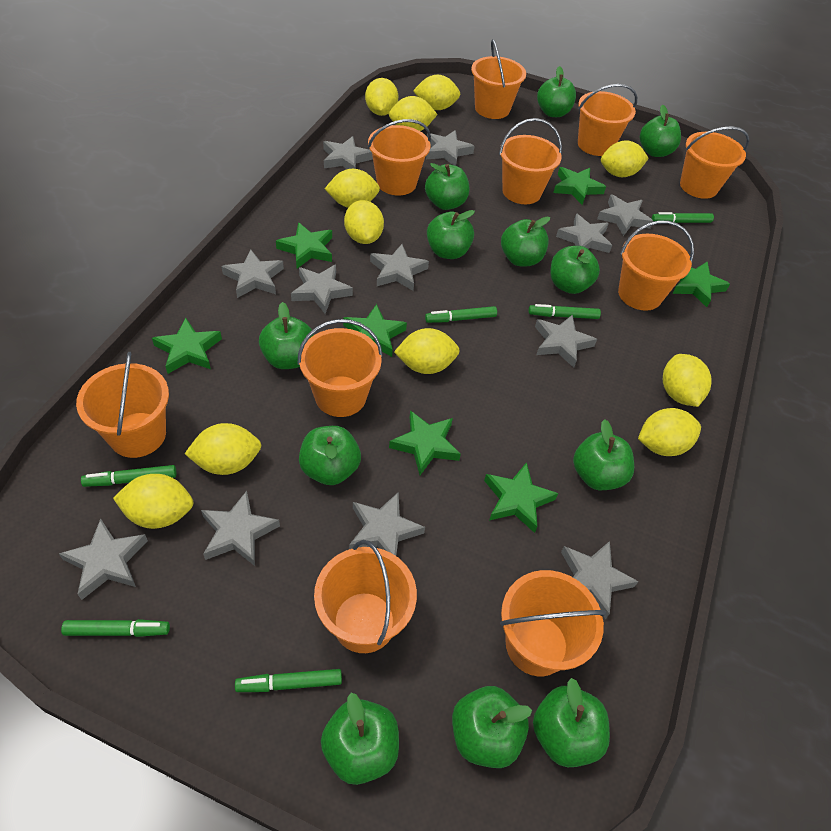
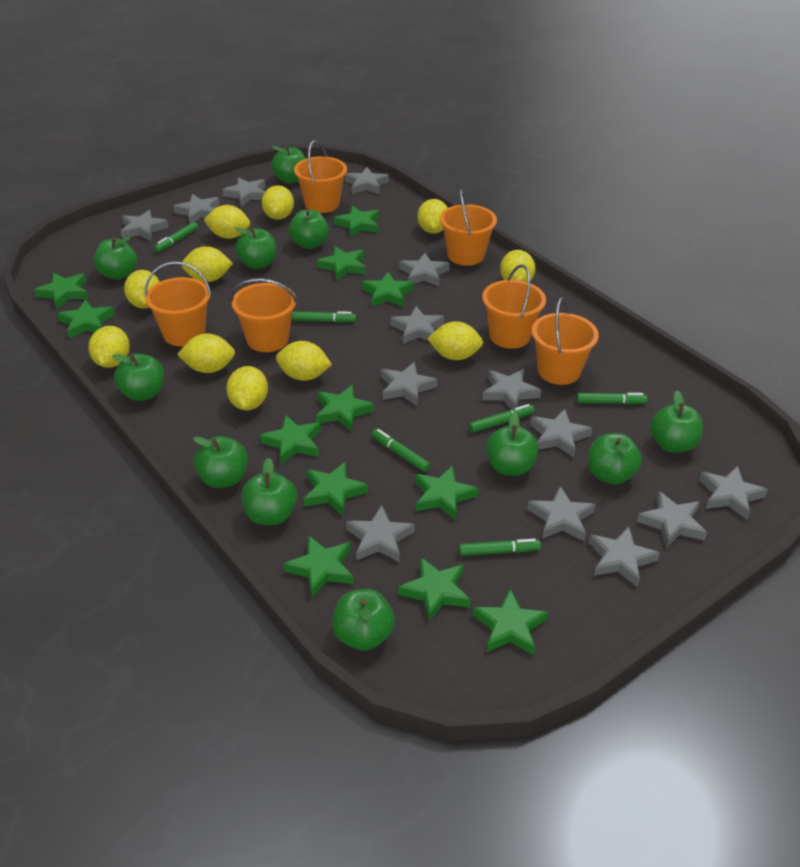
green apple: [259,302,314,369] [299,426,361,485] [321,693,399,785] [425,163,469,210] [427,210,475,259] [452,686,532,768] [501,216,550,267] [533,678,610,767] [537,66,576,117] [550,246,600,294] [573,419,634,490] [640,105,681,157] = 12 -> [94,237,137,280] [112,353,164,401] [193,436,248,488] [235,227,276,269] [241,458,297,525] [271,145,306,184] [289,209,329,249] [332,589,395,651] [486,412,539,476] [588,433,642,485] [650,390,703,453] = 11
green star: [152,318,222,374] [276,222,332,268] [343,304,407,357] [389,410,461,475] [484,462,558,533] [553,167,606,205] [672,262,730,307] = 7 -> [34,273,88,309] [57,299,115,338] [260,415,321,464] [284,536,353,597] [304,462,368,516] [316,385,374,432] [317,246,366,280] [334,206,379,237] [362,272,414,307] [398,557,471,621] [415,466,478,520] [473,589,548,655] = 12
grey star: [59,519,148,600] [201,491,280,566] [221,249,284,298] [291,264,353,314] [323,136,373,169] [349,492,425,556] [370,244,429,291] [426,130,474,166] [535,314,597,368] [556,213,612,253] [561,541,639,619] [597,194,653,236] = 12 -> [121,210,169,241] [173,194,220,223] [222,177,265,206] [345,167,389,194] [346,505,415,562] [381,362,437,407] [390,306,444,344] [399,253,450,286] [482,369,541,409] [527,486,596,541] [530,409,592,457] [589,527,660,588] [637,491,707,548] [699,466,768,520] = 14
orange bucket: [76,352,169,458] [297,319,383,417] [314,540,417,653] [368,119,431,196] [471,39,526,119] [499,118,562,204] [500,570,606,676] [578,84,637,156] [618,220,694,311] [680,126,749,199] = 10 -> [144,261,212,346] [231,279,298,352] [294,140,347,213] [440,189,497,266] [482,264,546,349] [532,297,599,385] = 6

